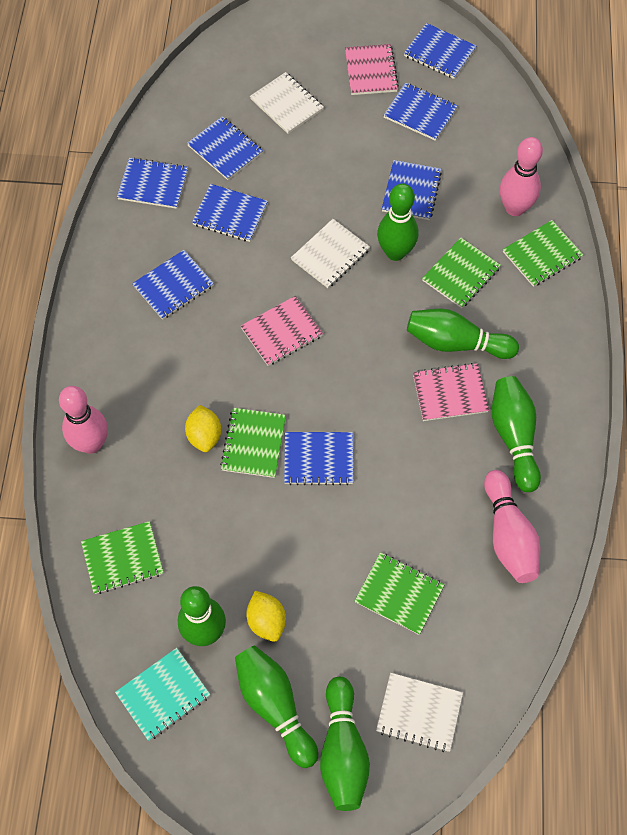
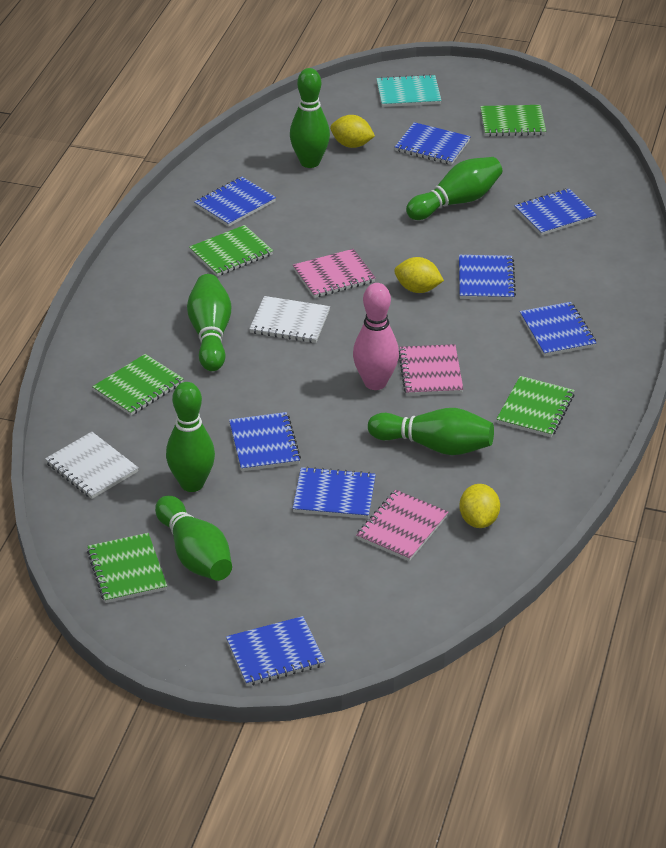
pink bowling pin: [59,386,108,454] [484,470,540,583] [500,137,543,216] = 3 -> [353,283,399,390] = 1
white notebook: [250,72,324,134] [291,219,370,288] [376,673,463,752] = 3 -> [45,432,139,499] [249,296,330,343] = 2
yellow lemon: [185,405,221,452] [246,591,286,642] = 2 -> [330,115,375,148] [394,257,444,293] [459,484,500,528] = 3

